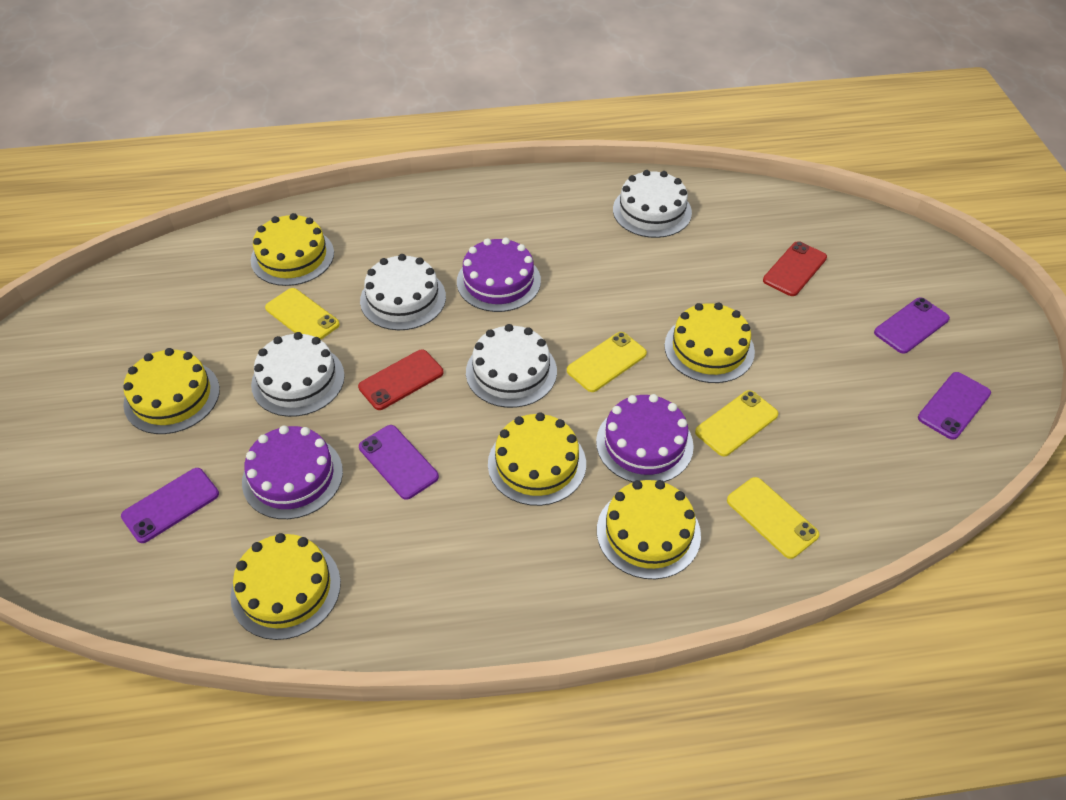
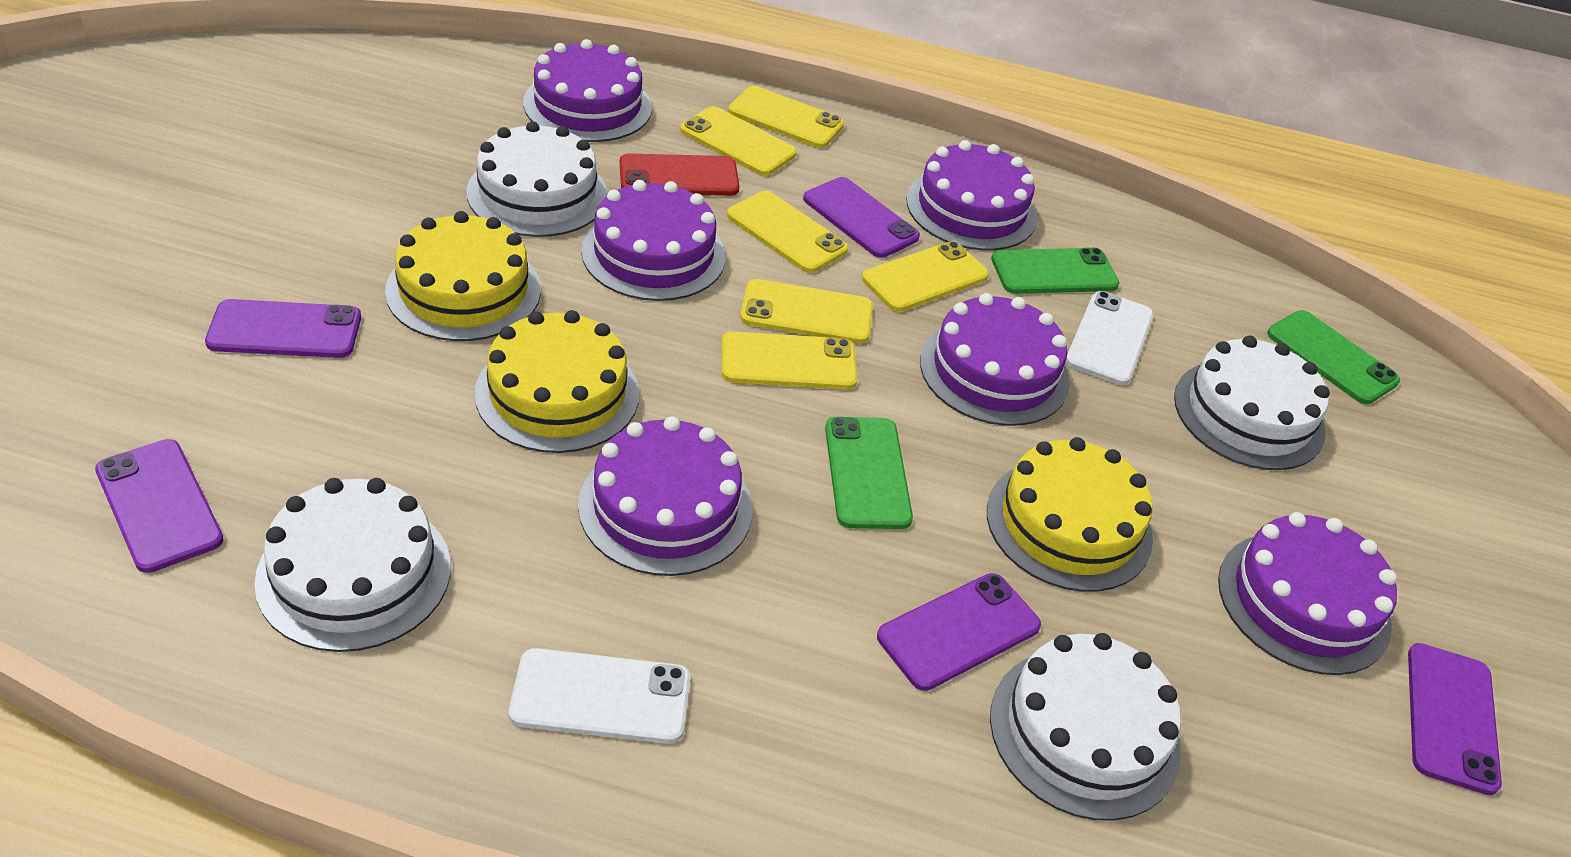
green phone: none = 0 -> [825,417,913,529] [991,248,1119,294] [1267,310,1400,404] = 3
purple cake: [242,425,343,519] [457,238,541,312] [596,394,694,482] = 3 -> [523,39,652,142] [578,416,752,576] [581,180,726,301] [907,140,1037,250] [920,293,1070,426] [1218,512,1397,675] = 6
purple phone: [121,468,219,543] [359,425,439,500] [874,297,950,354] [918,372,991,440] = 4 -> [95,439,224,573] [205,299,361,358] [803,177,920,258] [877,573,1041,691] [1408,643,1502,795] = 5
red phone: [358,349,444,410] [763,241,827,296] = 2 -> [620,153,739,196] = 1
white phone: none = 0 -> [509,648,691,744] [1066,291,1153,385] = 2
yellow cake: [123,348,220,434] [231,533,341,640] [251,213,334,286] [488,412,586,506] [597,480,701,579] [664,302,755,383] = 6 -> [385,211,541,341] [475,310,639,453] [987,437,1153,592] = 3
yellow phone: [265,288,340,340] [567,332,647,392] [695,390,778,456] [727,477,819,559] = 4 -> [680,106,797,176] [722,331,858,390] [727,191,848,273] [728,86,844,148] [740,279,873,344] [862,241,989,312] = 6

